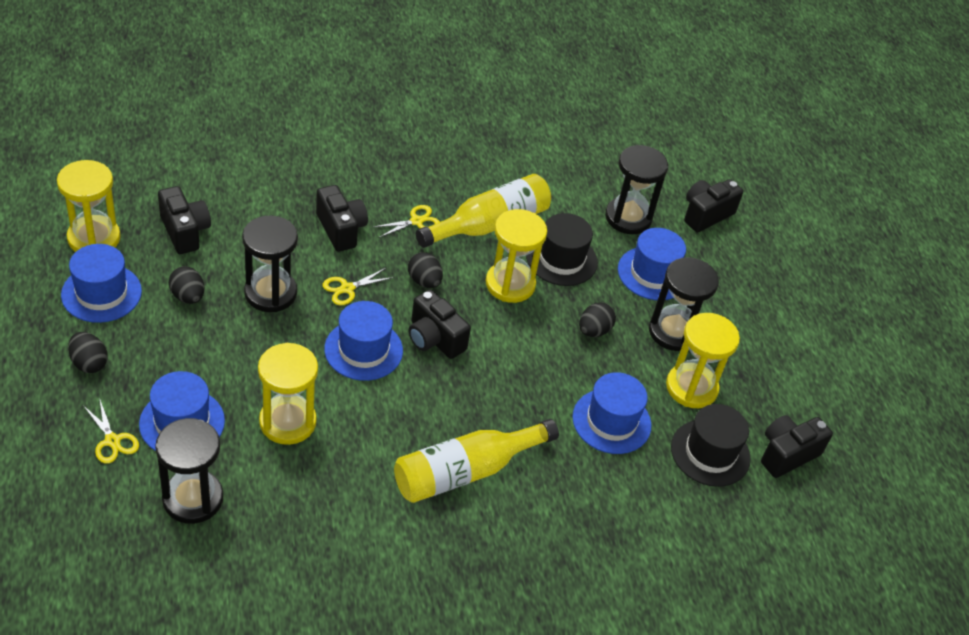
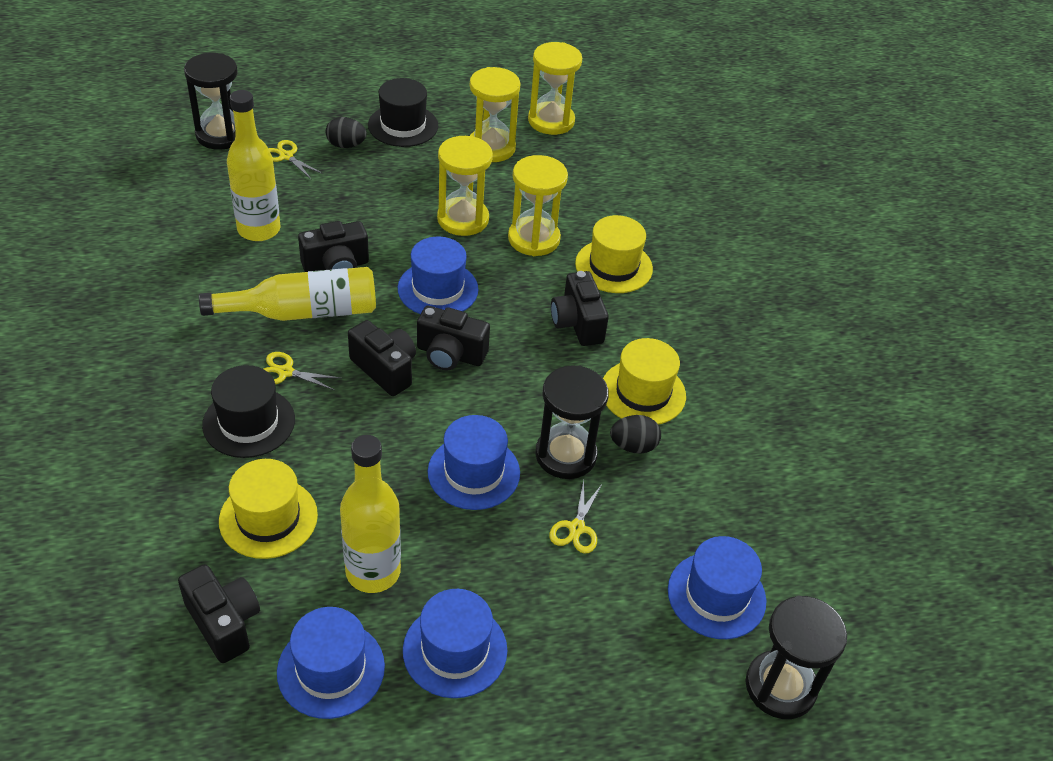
black egg: [68,332,108,373] [169,266,205,304] [408,252,443,288] [579,302,616,337] = 4 -> [326,117,367,148] [610,415,661,454] = 2
black hourglass: [155,418,224,524] [242,216,298,312] [605,145,668,234] [649,257,719,351] = 4 -> [184,53,238,150] [535,365,609,479] [745,596,847,719] = 3
yellow bottle: [394,419,559,503] [416,174,551,248] = 2 -> [199,267,376,321] [227,90,281,241] [340,435,401,593] = 3
yellow hat: none = 0 -> [219,459,318,559] [575,215,653,293] [603,338,686,425] = 3

